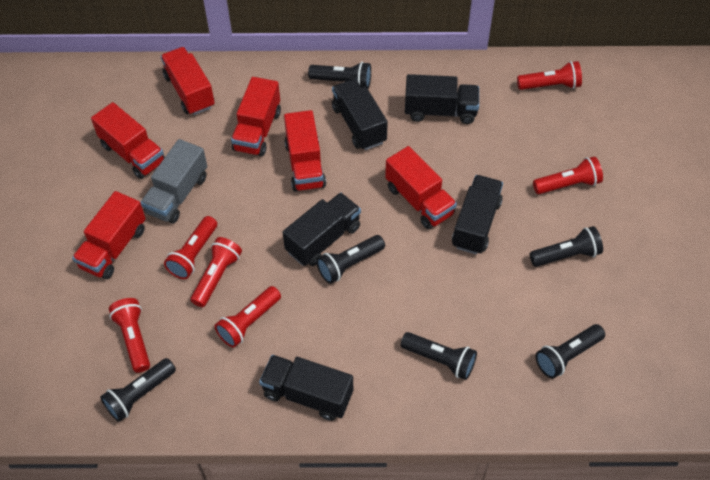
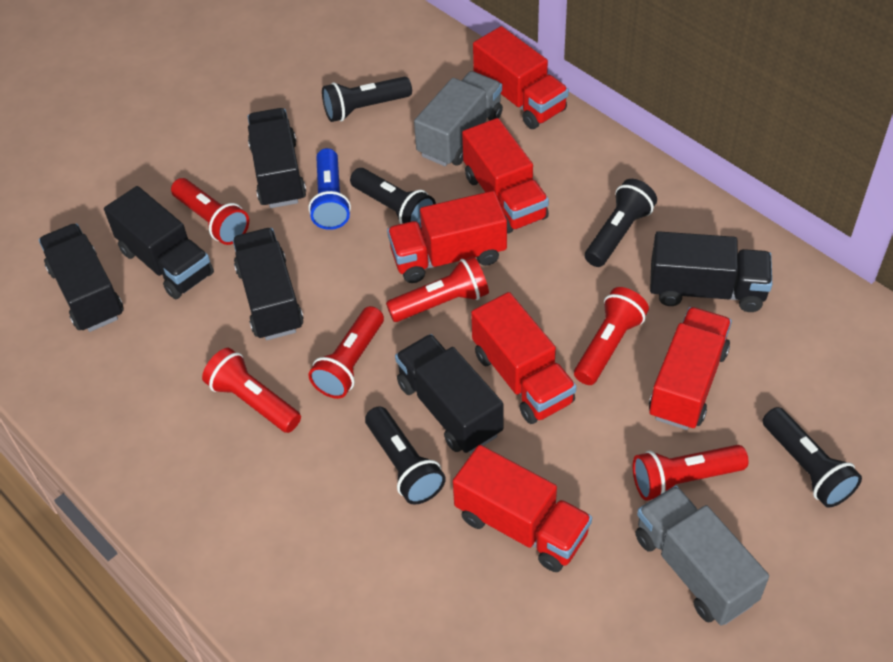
black flashlight: [100,358,176,422] [308,62,371,89] [316,235,385,284] [401,332,477,380] [530,226,603,267] [535,324,605,378] = 6 -> [322,76,412,122] [350,168,436,228] [365,406,446,505] [585,179,657,267] [763,407,862,508] = 5
black truck: [259,355,353,421] [283,193,361,266] [332,79,388,150] [405,74,479,124] [452,175,503,255] = 5 -> [39,223,124,332] [104,186,214,299] [232,228,304,340] [248,108,306,208] [395,334,503,453] [650,231,772,312] = 6
blue flashlight: none = 0 -> [309,148,351,230] = 1
grey truck: [141,139,207,224] = 1 -> [414,71,503,166] [635,485,769,626] = 2

